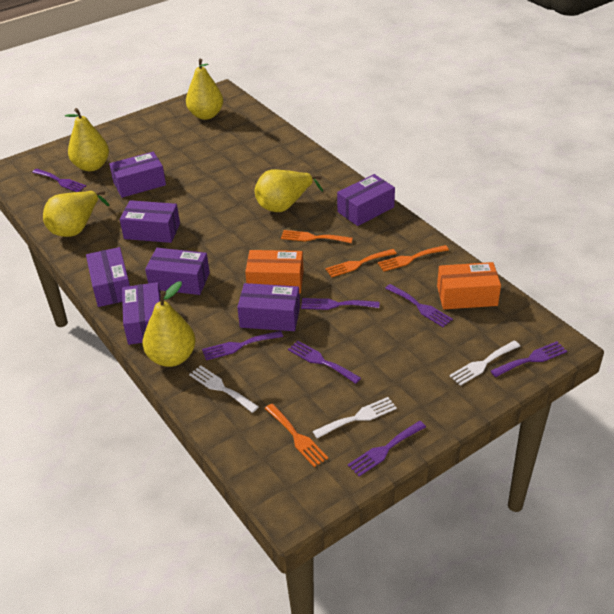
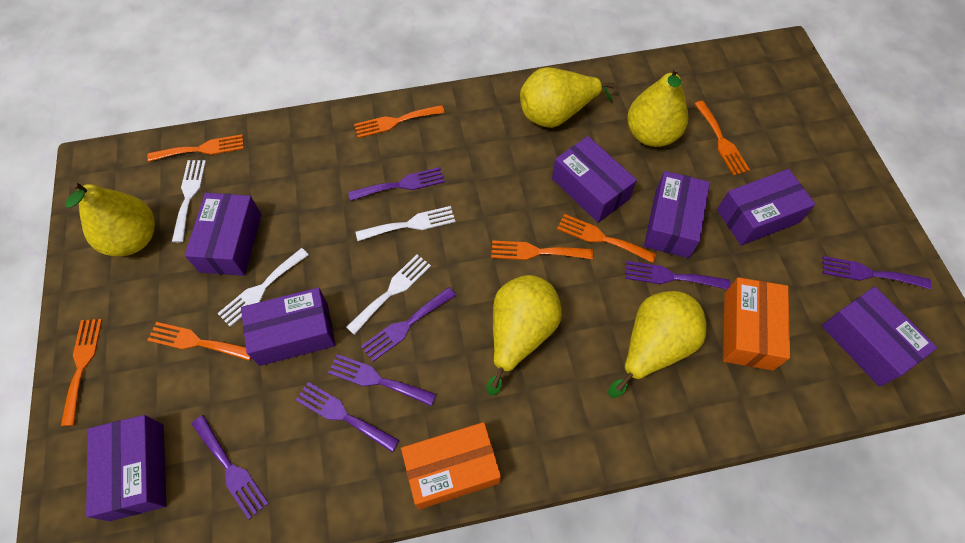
orange fork: [265,404,328,467] [281,230,353,243] [326,249,397,278] [378,245,449,272] = 4 -> [61,319,102,426] [147,134,244,162] [147,322,251,361] [354,105,445,138] [491,240,593,260] [557,214,656,263] [695,101,750,176] = 7
white fork: [189,365,259,413] [312,397,397,438] [449,341,520,386] = 3 -> [172,160,206,243] [217,248,309,327] [346,254,431,335] [356,206,455,241] = 4

